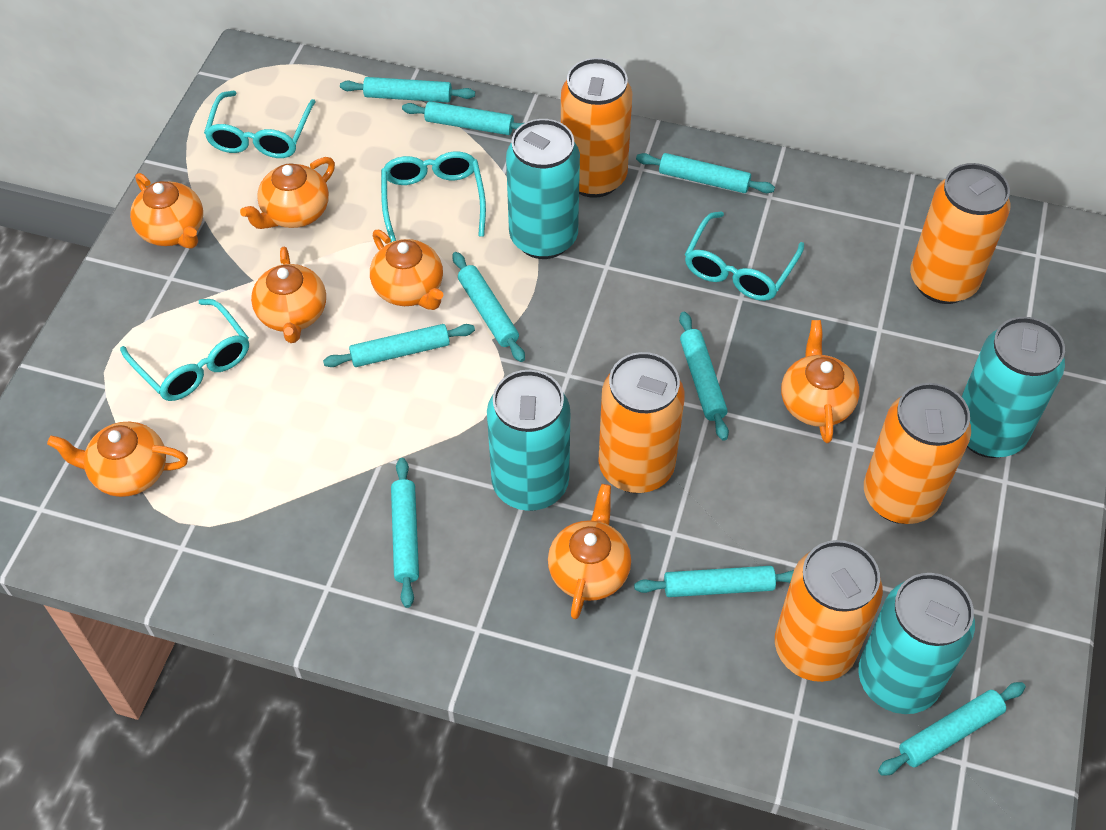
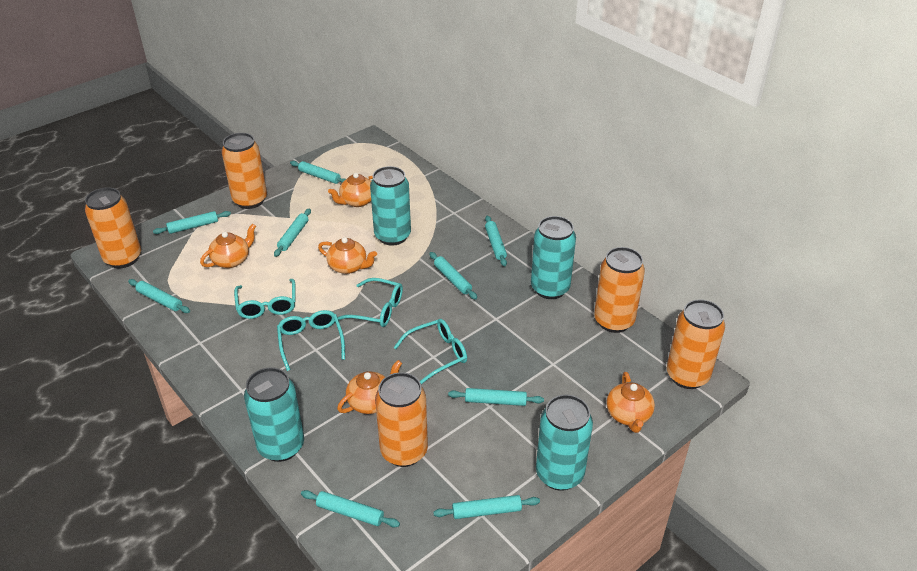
orange teapot: [47,422,188,497] [130,173,203,249] [240,157,335,229] [251,246,326,343] [370,230,443,310] [548,484,631,619] [781,320,860,443] = 7 -> [200,224,256,268] [318,237,377,274] [328,173,373,207] [337,360,402,414] [607,372,655,433] = 5

